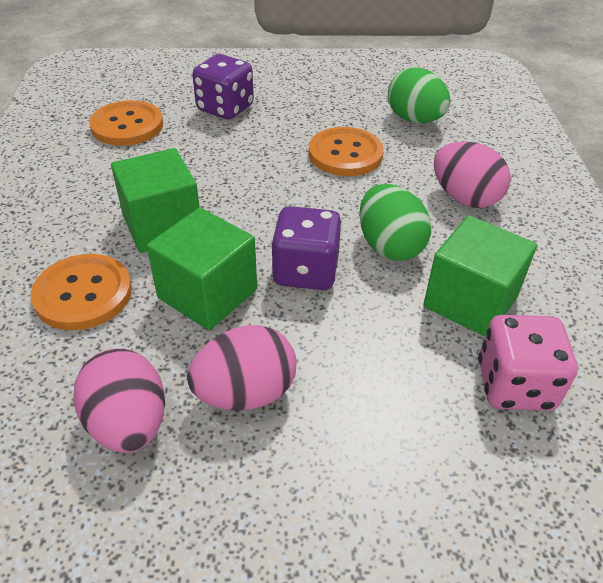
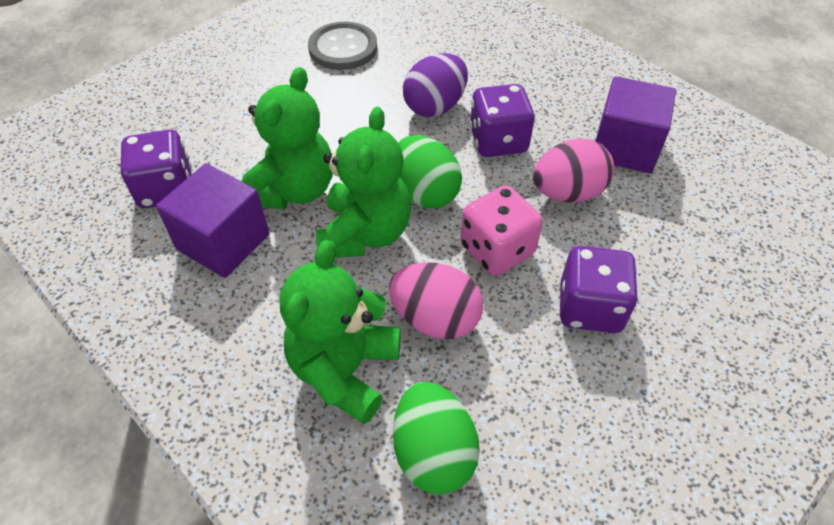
green cube: [111,148,200,253] [147,208,257,330] [423,215,537,337] = 3 -> none = 0
green teddy bear: none = 0 -> [241,67,333,209] [280,240,401,424] [316,107,411,258] = 3
grey button: none = 0 -> [308,22,377,70] = 1
orange button: [30,254,132,330] [89,100,163,146] [309,127,384,176] = 3 -> none = 0
pink egg: [73,349,165,453] [187,325,296,411] [434,141,511,208] = 3 -> [389,262,483,340] [533,139,614,203] = 2
purple cube: none = 0 -> [156,163,270,278] [596,76,676,173] = 2
purple dice: [192,54,254,120] [271,206,342,290] = 2 -> [121,130,192,208] [470,84,535,157] [560,246,638,333] = 3
purple egg: none = 0 -> [403,53,468,117] = 1

